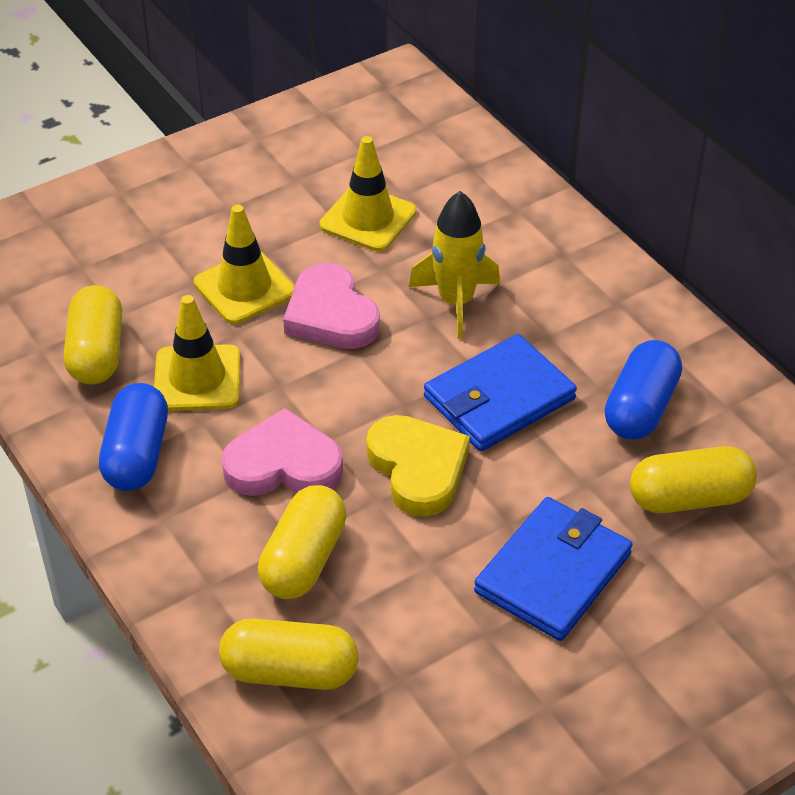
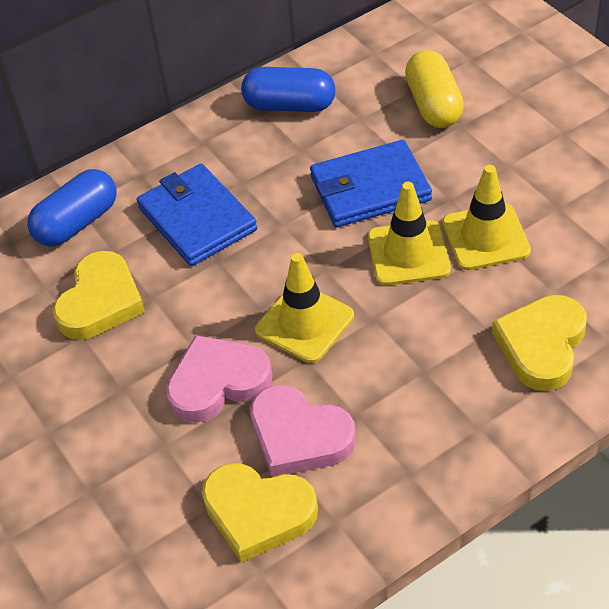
yellow capsule: [64,285,122,384] [219,618,359,690] [258,485,347,599] [630,446,757,513] = 4 -> [405,50,464,128] = 1
yellow heart: [366,415,470,517] = 1 -> [53,251,145,340] [202,463,318,562] [492,295,587,391] = 3
yellow rocket: [409,191,500,339] = 1 -> none = 0

